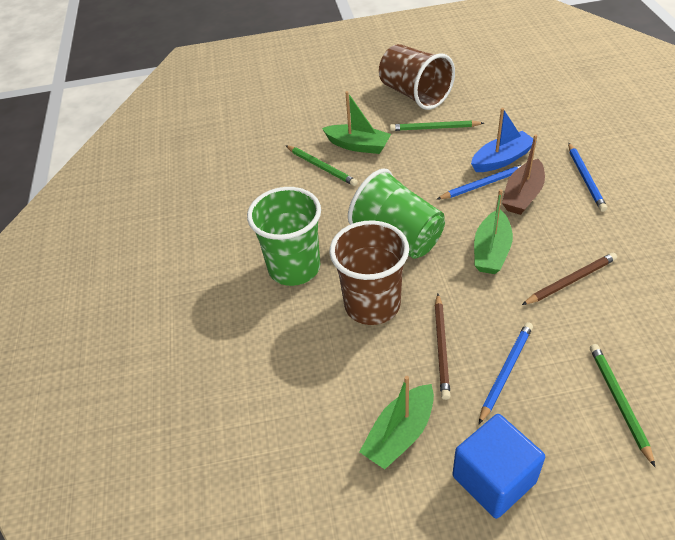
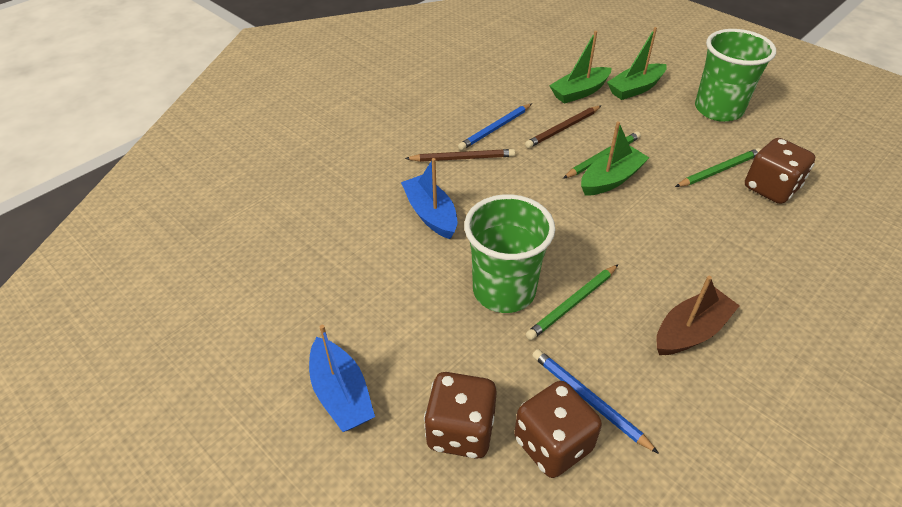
blue boat: [471,108,537,172] = 1 -> [309,325,375,432] [401,158,457,239] = 2
blue cube: [453,414,545,519] = 1 -> none = 0
blue pencil: [437,164,524,199] [479,322,533,424] [568,143,607,212] = 3 -> [458,103,532,150] [532,349,659,454] = 2
brown cup: [329,220,409,325] [379,44,455,110] = 2 -> none = 0
brown dice: none = 0 -> [424,372,497,459] [514,381,602,478] [745,138,815,204] = 3

